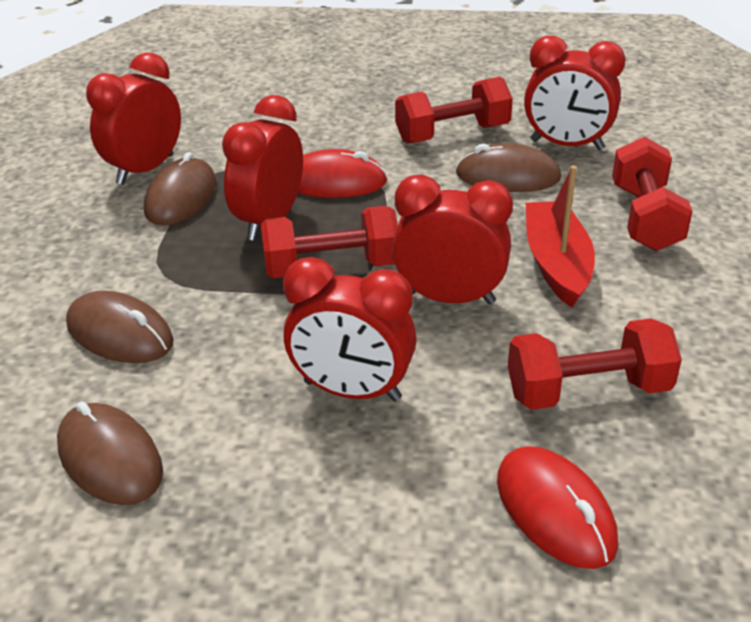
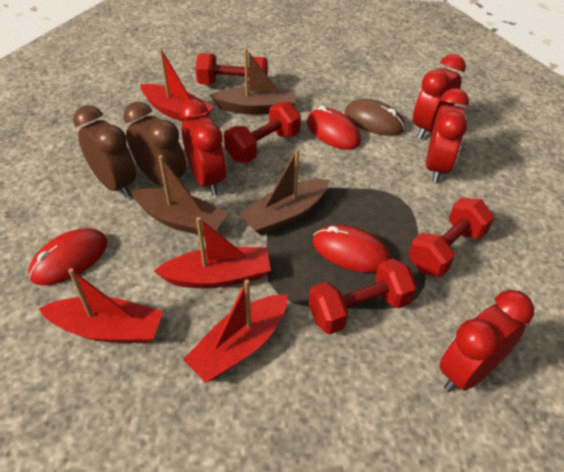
brown boat: none = 0 -> [131,155,228,236] [210,48,295,115] [239,149,330,235] = 3
brown clock: none = 0 -> [73,105,136,198] [123,101,186,186] = 2
brown mouse: [57,401,163,505] [66,291,174,363] [144,152,216,225] [456,143,561,192] = 4 -> [344,99,405,136] = 1
red boat: [526,165,595,308] = 1 -> [39,268,163,343] [140,49,214,122] [154,217,271,288] [183,279,288,383] = 4
red clock: [86,52,181,185] [222,95,303,241] [283,257,416,402] [392,174,513,304] [524,36,625,150] = 5 -> [180,99,226,195] [413,54,466,139] [426,88,469,183] [439,290,534,392] = 4
red mouse: [298,149,388,198] [497,446,618,569] = 2 -> [28,228,107,285] [307,105,361,150] [313,225,391,273] = 3

